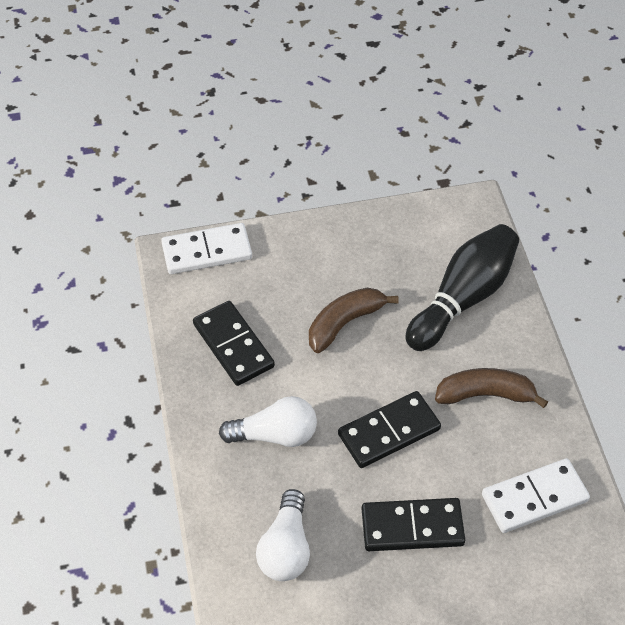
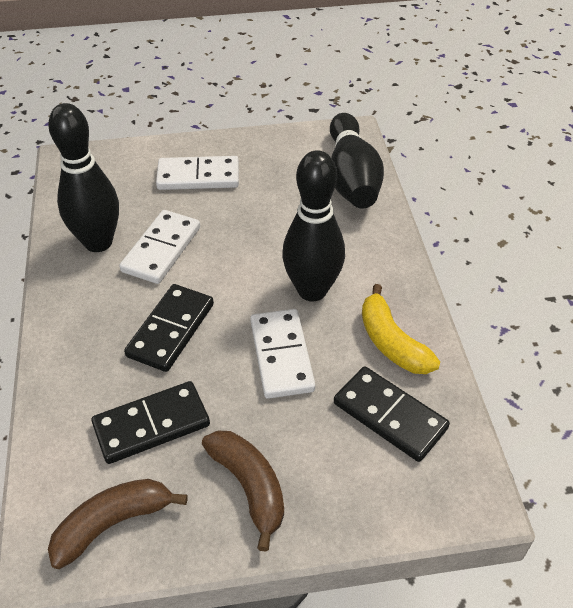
black bowling pin: [405,224,519,351] = 1 -> [48,103,119,252] [282,150,345,301] [330,113,384,208] = 3
white domino: [161,223,252,274] [482,458,590,533] = 2 -> [119,210,200,284] [156,156,239,190] [250,309,316,399] = 3
white light bulb: [219,396,317,447] [256,489,310,581] = 2 -> none = 0
yellow banana: none = 0 -> [362,284,440,374] = 1

